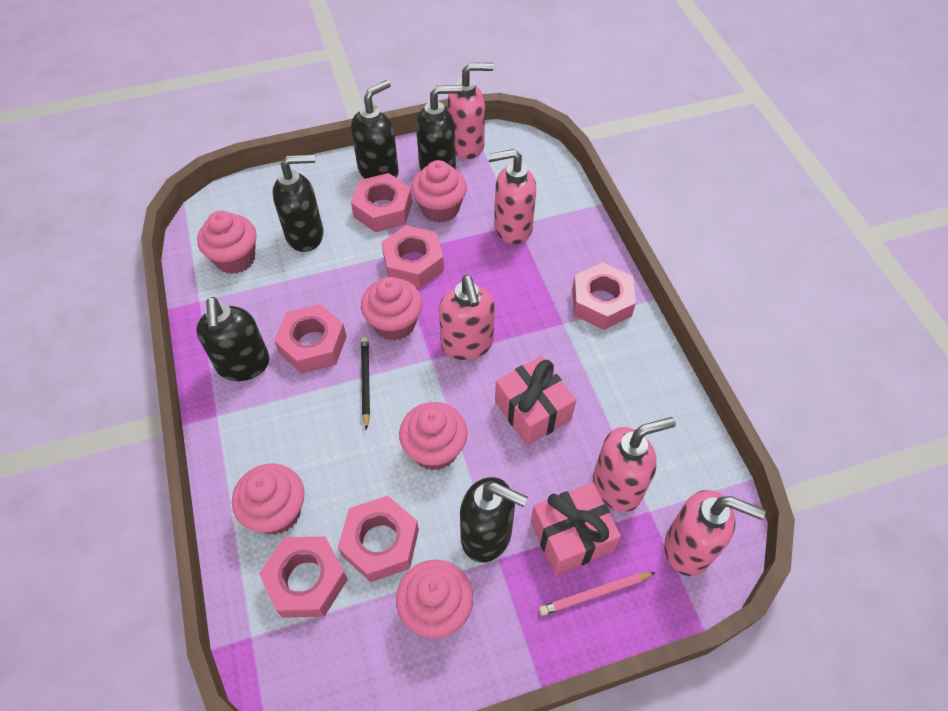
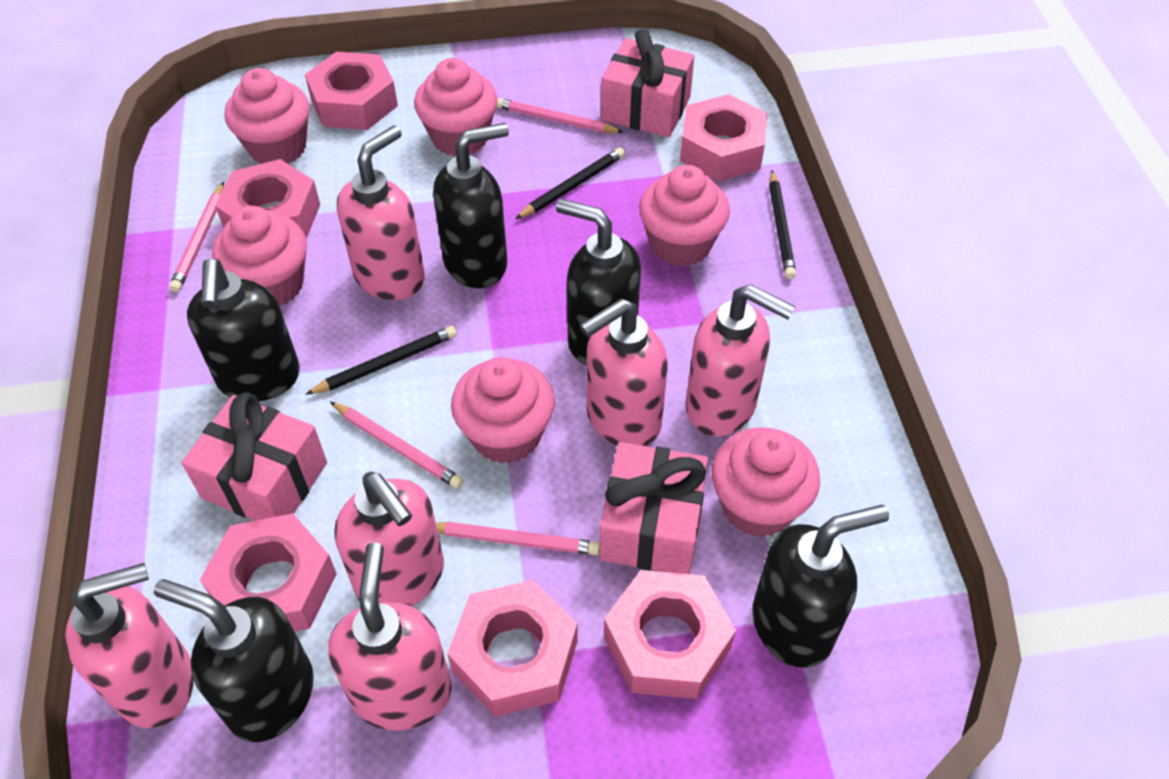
black pencil: [361,337,370,430] = 1 -> [305,326,457,395] [515,147,625,219] [769,170,796,279] = 3
pink gift: [495,356,576,446] [531,482,621,575] = 2 -> [182,392,327,521] [599,442,708,574] [601,29,694,137] = 3
pink pencil: [539,572,656,616] = 1 -> [169,182,224,292] [330,402,464,489] [436,522,600,555] [496,98,623,133] = 4
pink soap dispenser: [439,275,495,360] [447,63,494,159] [488,149,536,245] [593,417,676,512] [664,490,766,576] = 5 -> [65,563,194,728] [328,543,452,730] [335,472,444,607] [337,125,425,300] [580,298,668,446] [686,284,795,437] = 6

